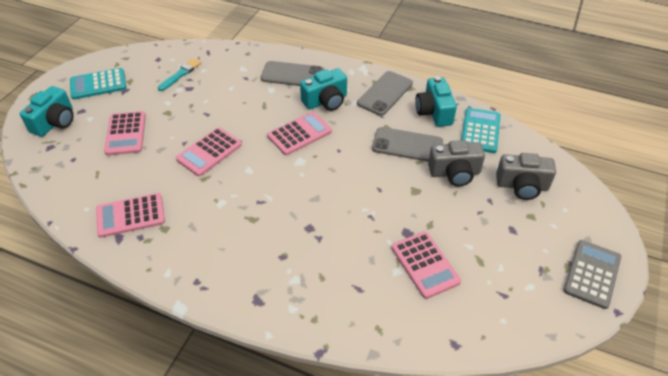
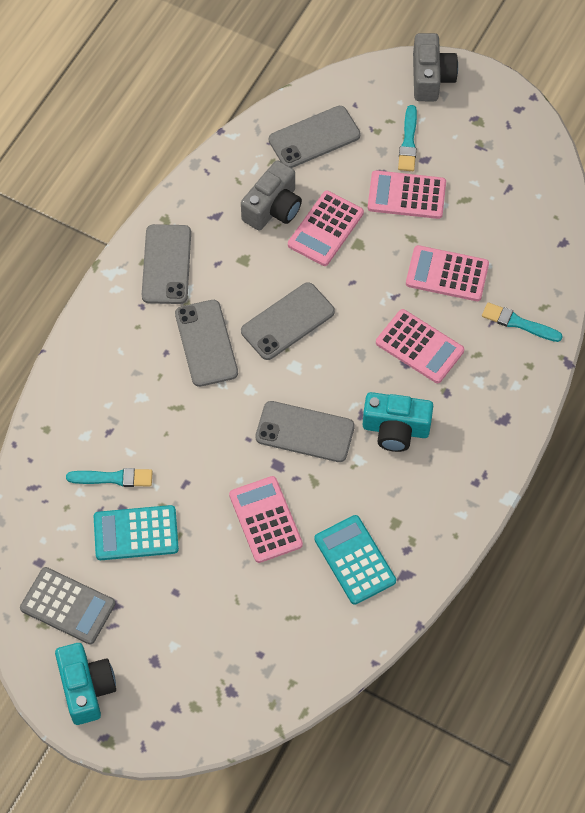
grey phone: [261,61,324,86] [357,71,413,116] [372,127,443,162] = 3 -> [142,224,191,304] [175,300,238,387] [241,282,335,360] [255,401,355,462] [269,106,361,168] = 5
turquoise brush: [158,58,201,91] = 1 -> [66,468,153,487] [398,105,417,171] [482,302,563,342] = 3
turquoise camera: [20,86,74,137] [300,68,347,111] [415,76,457,127] = 3 -> [55,643,116,725] [363,392,433,452] = 2

